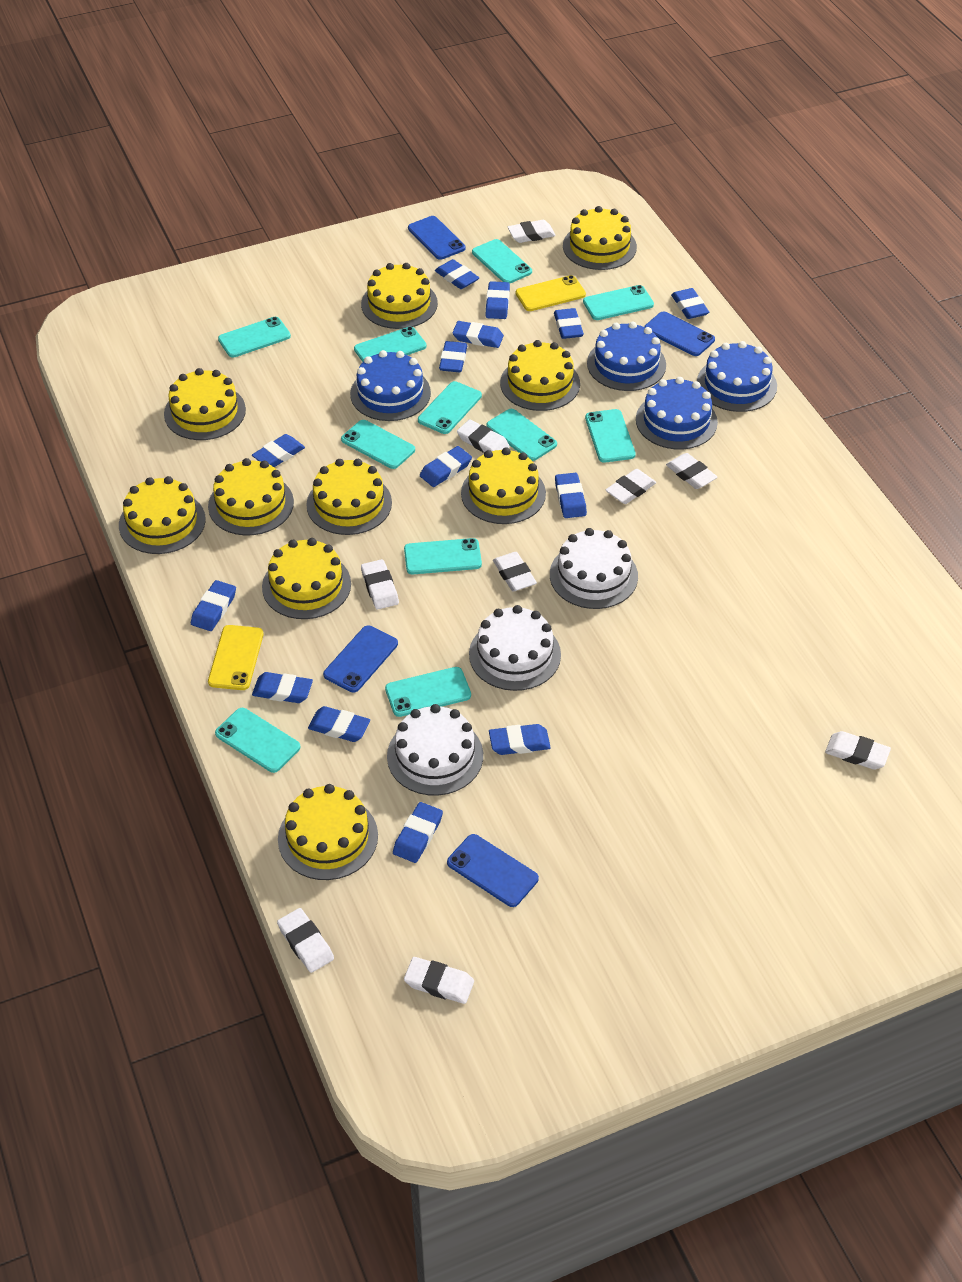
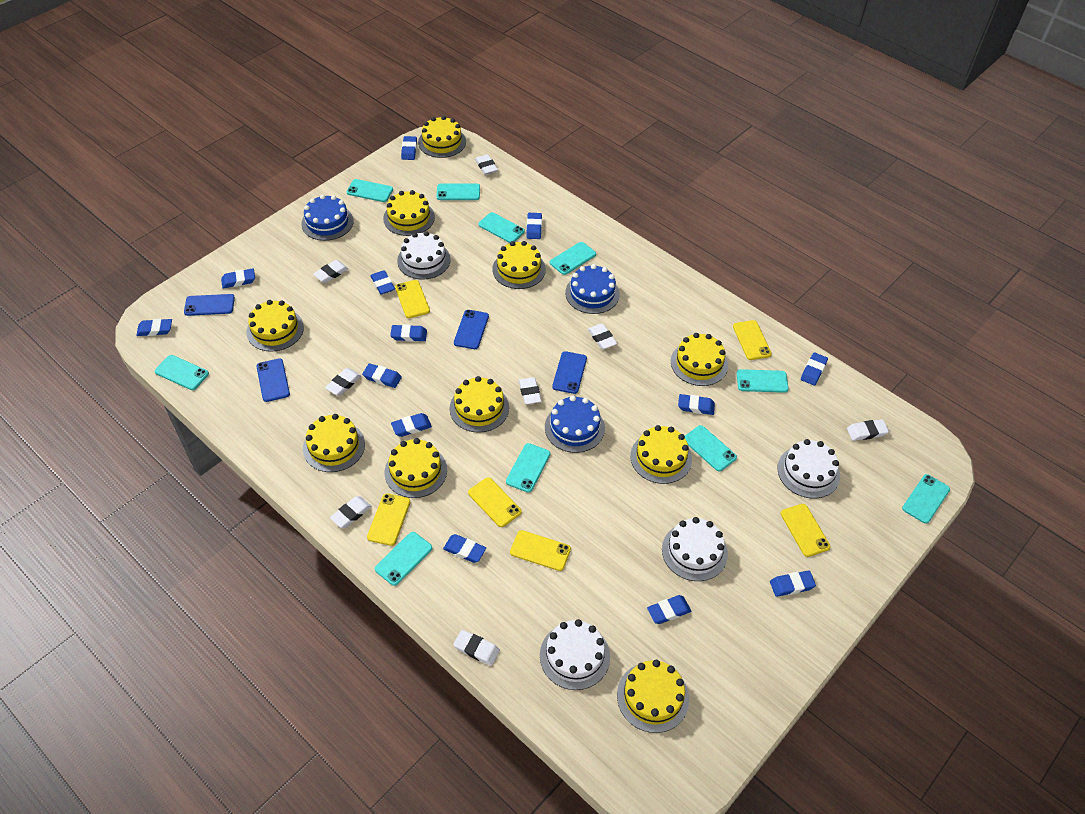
blue cake: [350,350,431,421] [587,321,666,391] [636,377,718,449] [697,341,777,412] = 4 -> [301,195,354,241] [545,396,605,453] [565,264,620,314] = 3
blue eraser: [191,580,236,631] [252,434,305,467] [252,672,313,703] [308,706,370,742] [393,802,443,863] [420,446,472,487] [435,259,479,289] [439,341,467,372] [452,321,504,348] [486,281,510,319] [489,724,551,755] [554,308,584,339] [555,473,587,518] [671,288,709,319] = 14 -> [136,319,172,336] [221,269,255,289] [362,363,402,388] [370,270,395,294] [390,324,427,342] [391,413,432,437] [401,136,417,160] [443,534,486,563] [526,213,542,239] [647,595,691,624] [678,394,715,415] [770,570,816,597] [801,352,828,386] = 13
turquoise phone: [215,708,300,773] [218,317,291,358] [341,420,415,469] [354,326,427,362] [385,667,471,717] [404,538,482,574] [418,381,482,434] [472,239,532,284] [487,409,557,461] [583,285,654,320] [585,409,636,463] = 11 -> [155,355,209,390] [346,179,393,202] [375,532,432,586] [437,184,480,200] [478,212,525,243] [506,443,550,493] [550,242,596,275] [685,425,737,471] [737,369,789,393] [902,474,950,524] = 10
white cake: [387,704,483,796] [469,605,561,691] [550,528,638,609] = 3 -> [397,231,451,280] [540,619,610,690] [662,517,728,581] [777,439,840,498] = 4
white eraser: [277,908,334,973] [361,559,399,609] [404,957,474,1004] [457,420,510,453] [493,552,537,592] [507,220,556,243] [606,469,656,504] [666,453,717,489] [825,731,891,770] = 9 -> [313,260,349,283] [325,368,361,396] [330,496,372,528] [453,630,500,666] [475,154,498,175] [519,377,542,404] [588,323,617,349] [847,419,889,441] = 8
yellow phone: [208,625,264,690] [516,275,586,311] = 2 -> [367,493,410,546] [395,280,430,318] [468,477,522,527] [510,530,571,571] [733,320,772,360] [781,504,830,557] = 6

